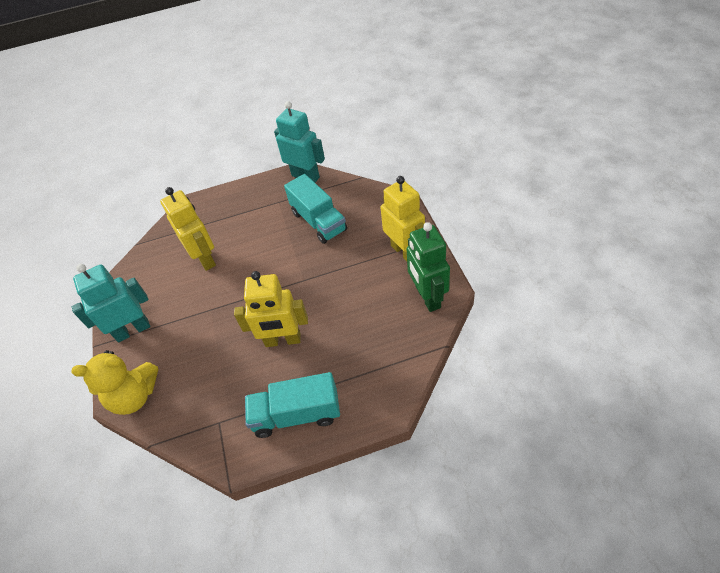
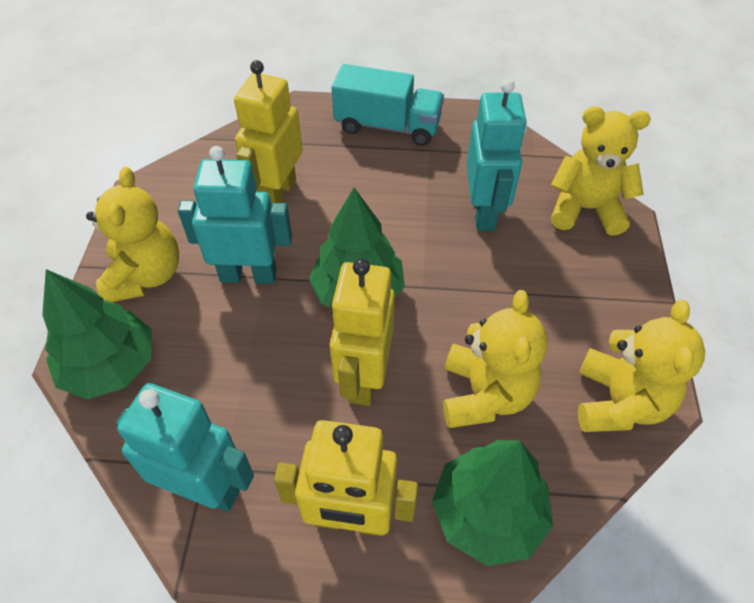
green robot: [407,222,450,312] = 1 -> none = 0
green tree: none = 0 -> [42,269,152,399] [309,188,405,307] [432,440,553,566] = 3
turquoise robot: [72,264,150,343] [274,101,325,182] = 2 -> [116,383,254,512] [178,146,292,284] [466,79,527,231] = 3
turquoise truck: [245,372,340,438] [284,174,347,244] = 2 -> [332,64,444,146] = 1
yellow teddy bear: [71,350,158,415] = 1 -> [86,167,179,302] [443,290,548,428] [551,106,651,236] [578,300,705,432] = 4

